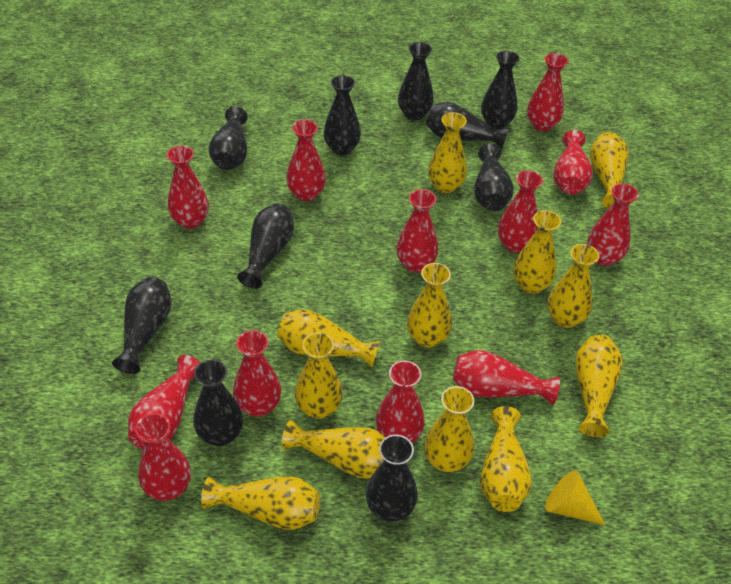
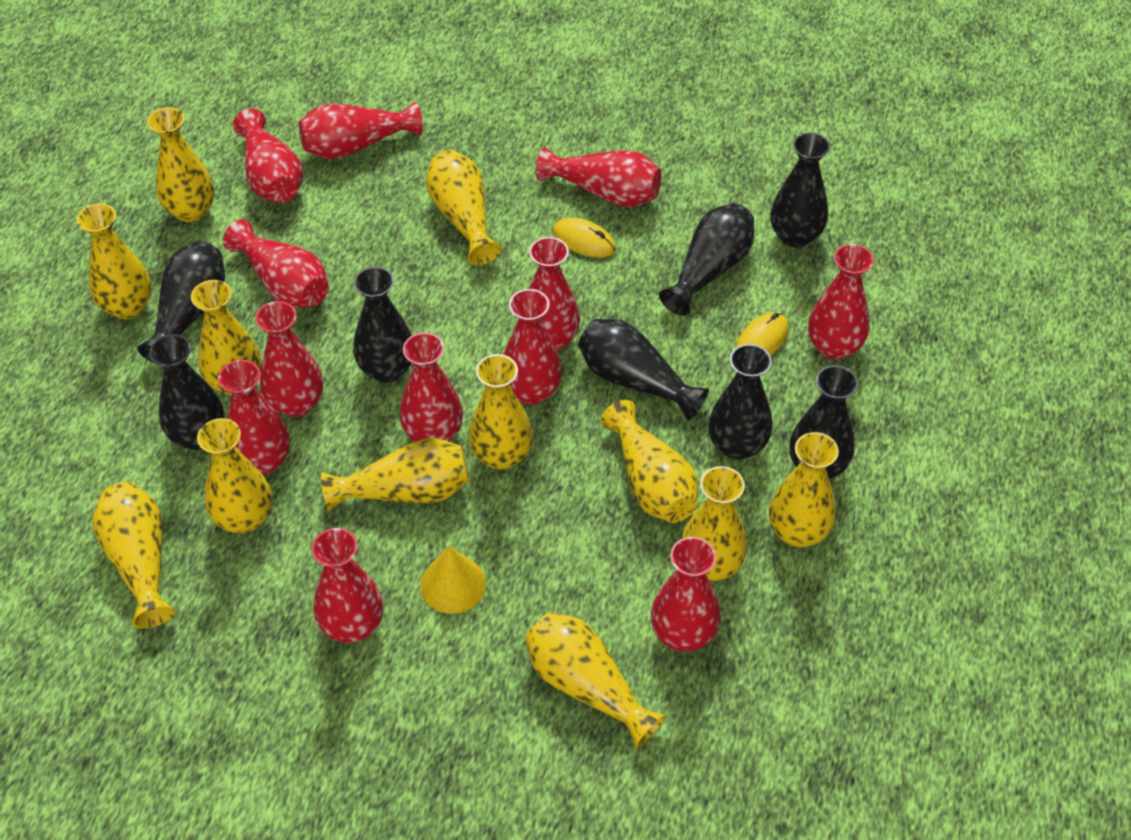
black vase: [112,277,172,374] [193,359,243,446] [209,106,248,170] [237,203,294,289] [324,75,361,155] [366,435,418,522] [398,42,434,121] [426,102,509,150] [474,144,514,211] [481,51,520,129] = 10 -> [137,241,225,364] [149,334,224,450] [353,267,412,383] [578,319,709,421] [659,203,754,316] [709,344,773,460] [771,132,830,248] [790,365,858,479] = 8
yellow mouse: none = 0 -> [553,218,616,258] [735,312,789,356] = 2

